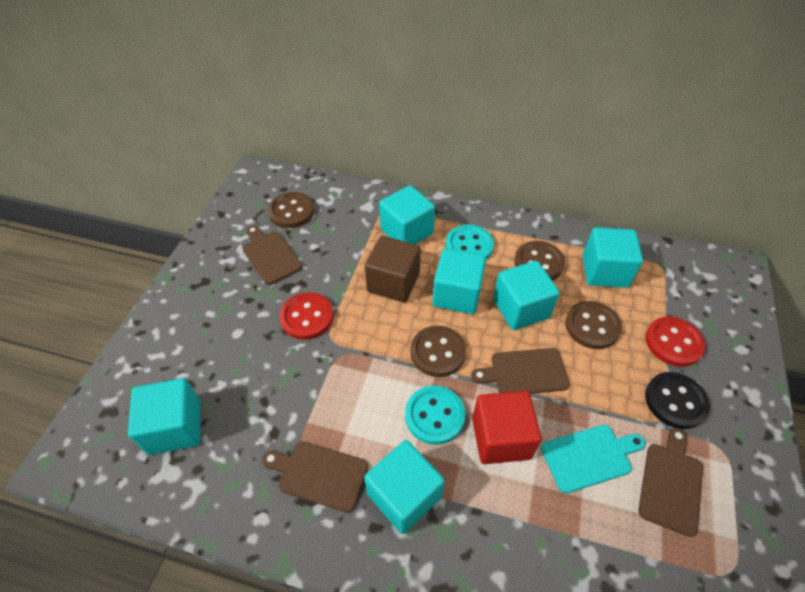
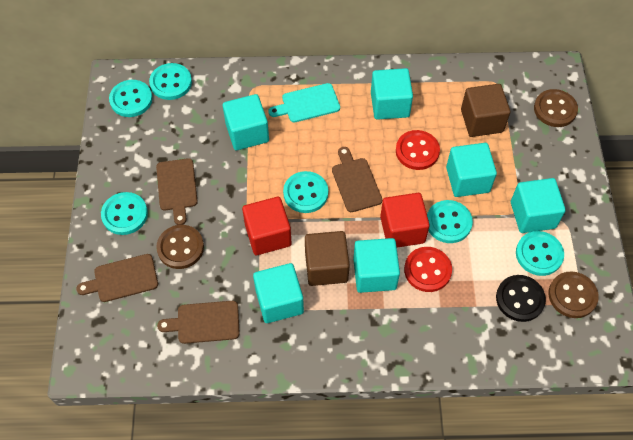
brown button: [268,192,314,228] [410,326,466,377] [514,241,565,281] [565,301,622,349] = 4 -> [156,225,204,269] [534,89,578,127] [549,271,599,318] = 3
brown cube: [365,236,421,303] = 1 -> [305,231,350,286] [461,84,510,137] = 2
red cube: [472,391,542,464] = 1 -> [242,197,292,255] [380,193,430,248] = 2
turquoise button: [405,386,465,445] [446,225,494,260] = 2 -> [101,192,148,235] [109,80,153,117] [149,63,192,100] [283,171,328,213] [427,200,473,243] [516,231,564,276] = 6

